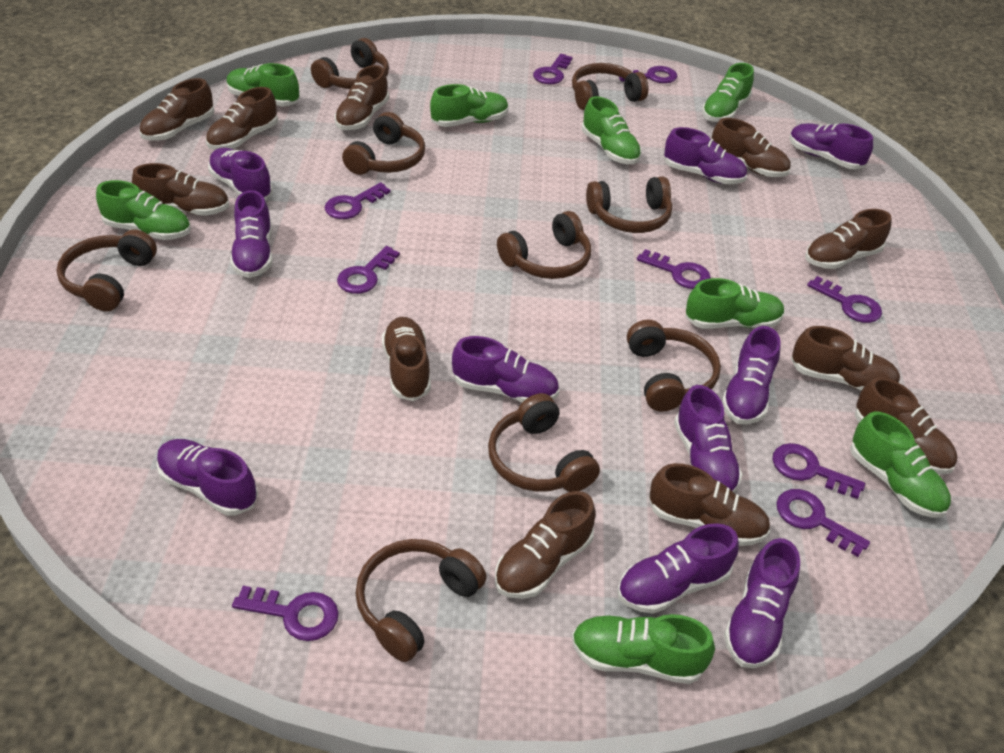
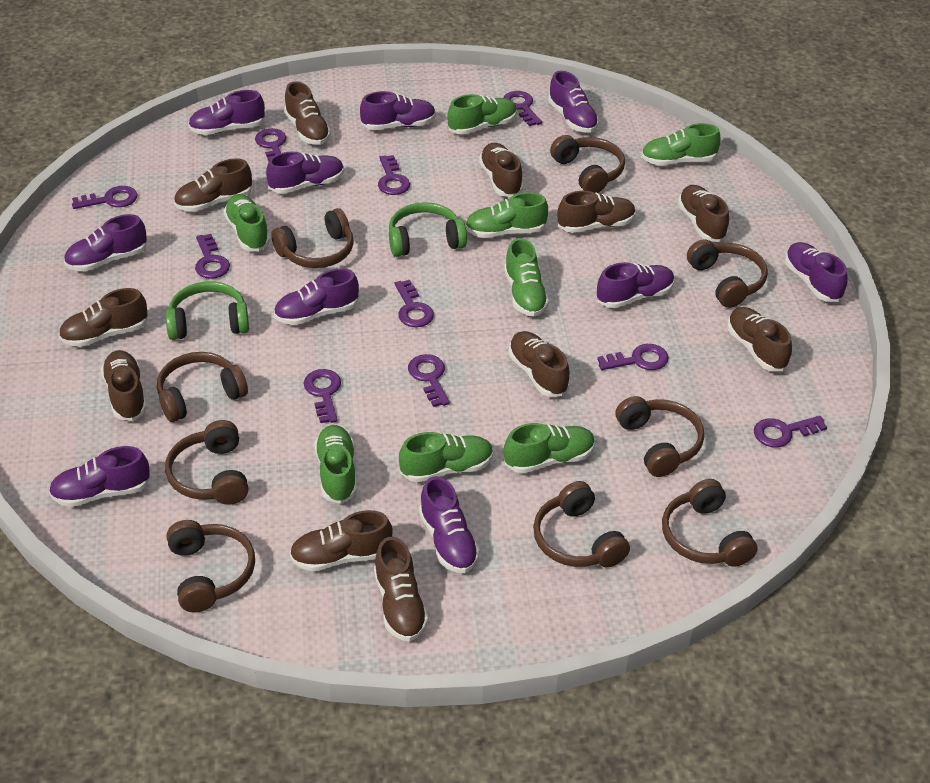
green headphones: none = 0 -> [166,281,249,340] [389,202,467,257] = 2
purple key: [232,586,339,641] [325,182,390,219] [337,246,400,294] [533,54,573,84] [619,66,677,83] [637,249,711,289] [772,443,865,499] [776,489,870,557] [807,276,882,323] = 9 -> [72,186,138,209] [195,234,230,279] [255,128,286,161] [304,369,341,423] [378,155,410,195] [395,280,434,327] [408,354,450,407] [504,91,542,126] [597,344,669,370] [754,416,827,447] = 10

